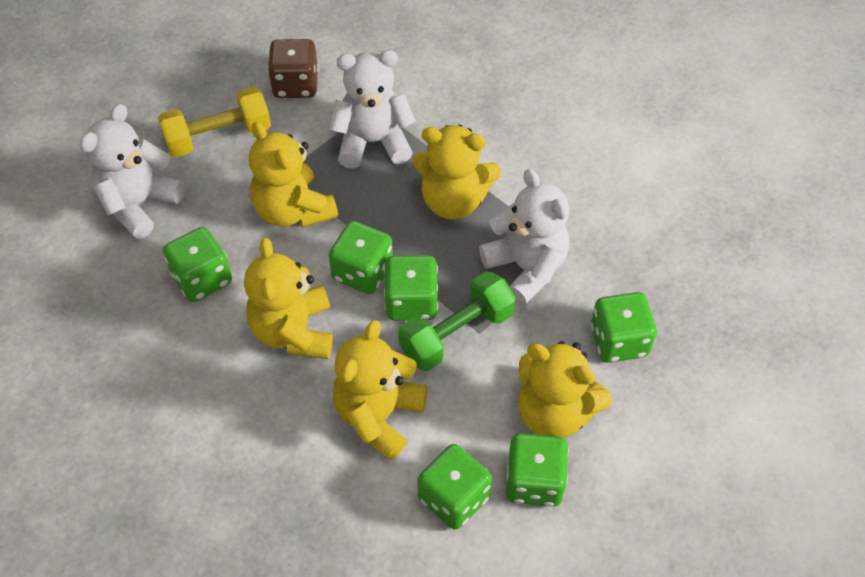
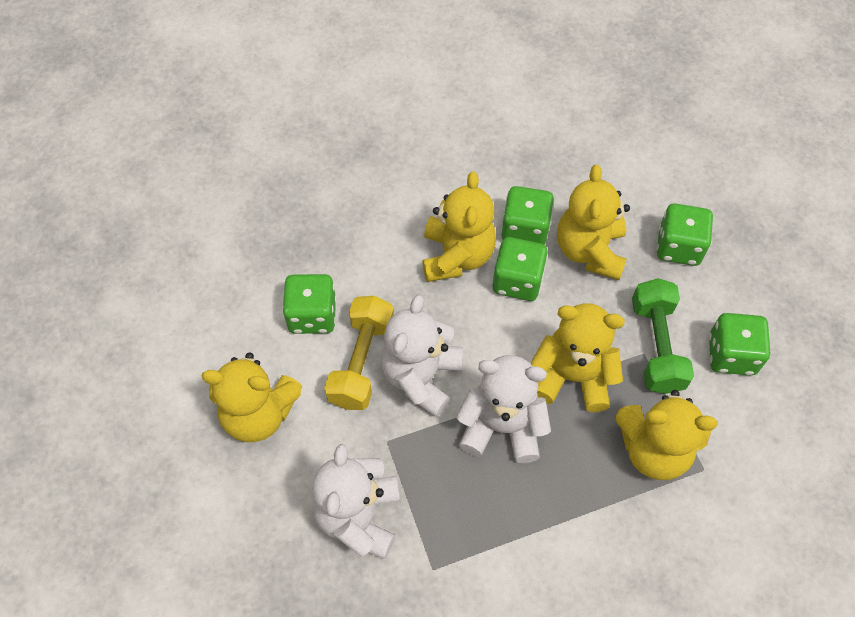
brown dice: [268,39,318,98] = 1 -> none = 0
green dice: [163,227,232,302] [329,221,393,294] [384,255,438,321] [417,444,492,530] [506,433,569,507] [591,292,657,363] = 6 -> [282,274,336,334] [492,237,548,301] [501,186,554,245] [657,203,713,266] [709,313,771,376] = 5

